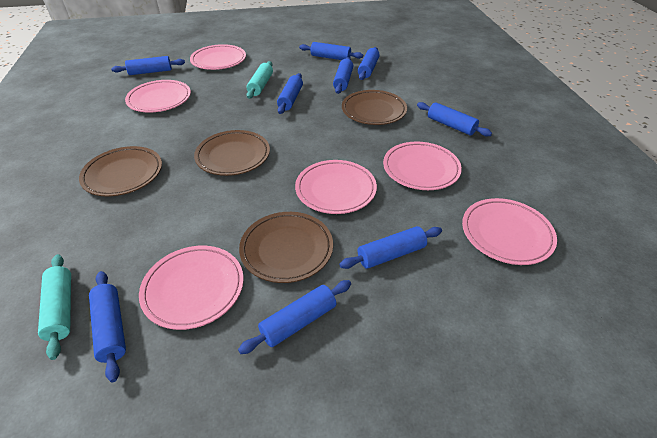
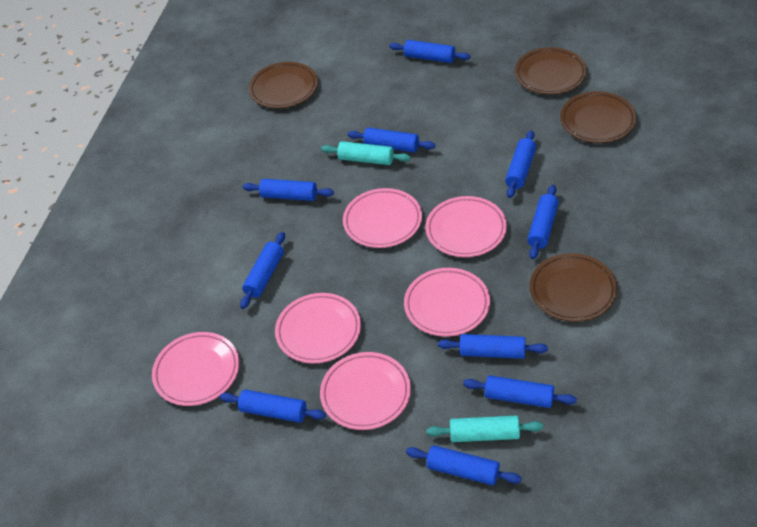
blue rolling pin: [89,271,126,382] [111,56,185,75] [238,280,351,354] [277,73,303,114] [299,42,363,60] [333,57,353,94] [339,226,442,269] [358,47,380,80] [417,102,492,136] = 9 -> [220,389,326,423] [240,232,285,309] [243,179,334,201] [348,127,436,152] [389,40,471,63] [406,445,522,485] [438,334,548,359] [463,375,577,408] [505,130,536,198] [527,185,559,259] = 10

